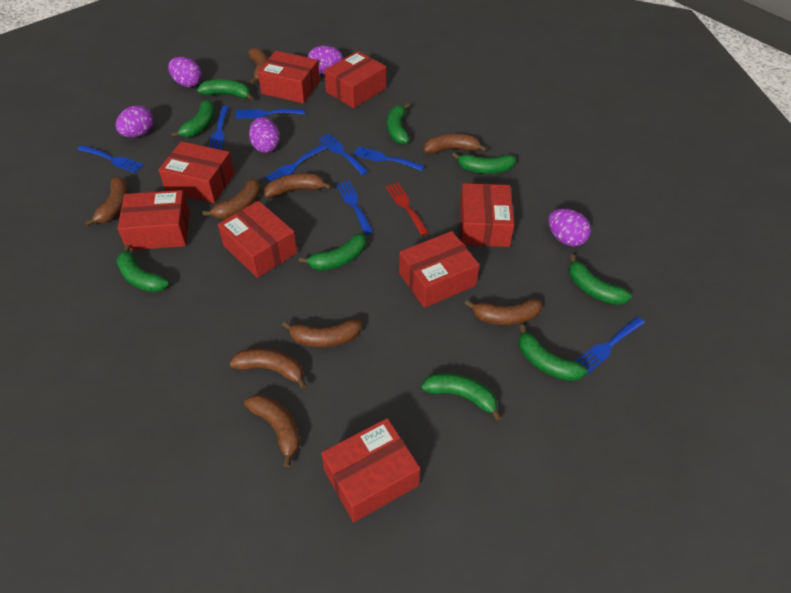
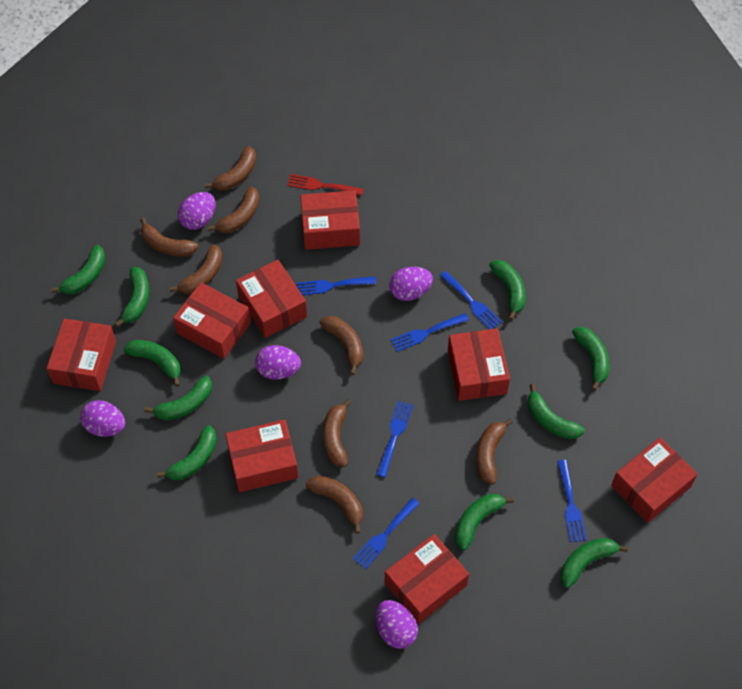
blue fork: [78,145,144,173] [208,106,229,150] [235,109,305,119] [265,144,327,182] [318,133,368,175] [336,181,373,234] [353,146,424,171] [575,317,645,373] = 8 -> [296,276,376,295] [353,498,420,569] [376,401,413,477] [390,313,469,352] [440,271,502,329] [557,460,587,542] = 6
brown banana: [85,177,128,226] [202,179,261,219] [229,348,307,389] [244,394,300,467] [248,48,268,84] [264,173,332,198] [282,320,362,347] [424,134,487,154] [465,299,542,325] = 9 -> [140,218,198,257] [169,244,222,294] [205,146,256,191] [208,186,259,233] [306,476,363,534] [319,316,363,375] [322,399,352,467] [476,419,513,485] = 8
green banana: [117,244,169,292] [171,100,215,137] [197,79,254,100] [299,233,366,270] [387,103,410,144] [421,373,502,421] [452,152,516,174] [519,325,587,381] [569,255,632,305] = 9 -> [51,245,106,294] [115,267,149,327] [123,340,181,387] [145,376,212,420] [157,425,217,480] [455,494,514,550] [489,260,526,320] [528,384,585,439] [560,538,628,588] [572,327,610,391] = 10

